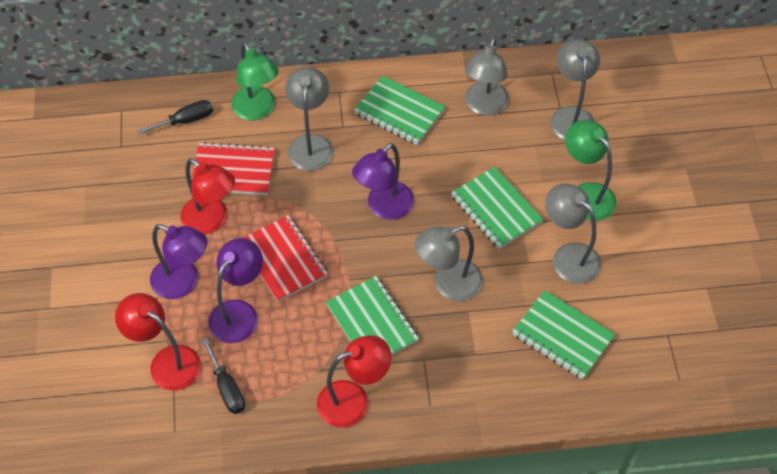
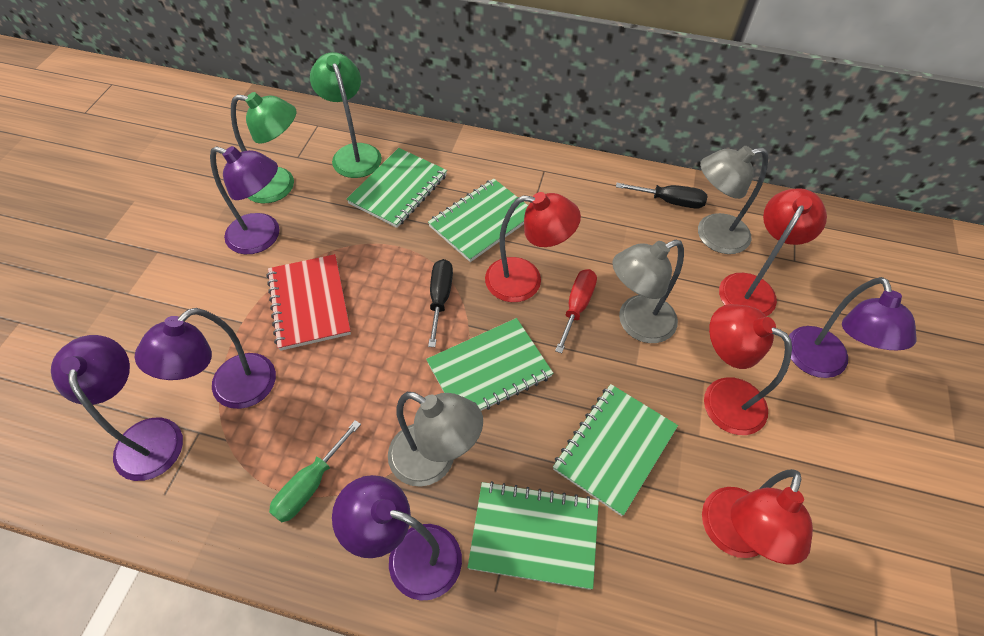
green notebook: [326,276,419,356] [354,75,445,145] [451,166,544,249] [512,290,616,379] = 4 -> [346,148,447,228] [426,318,553,411] [428,178,528,262] [468,481,599,590] [553,384,678,516] = 5
green screwdriver: none = 0 -> [269,420,361,522] = 1
grey lamp: [285,67,333,171] [415,226,483,301] [464,37,509,116] [545,183,601,284] [550,39,600,140] = 5 -> [388,392,483,487] [612,240,684,343] [698,146,768,254] = 3
purple lamp: [150,224,208,299] [208,238,263,343] [352,143,414,220] = 3 -> [51,335,183,481] [135,308,276,409] [210,146,279,254] [332,475,462,601] [789,277,916,378] = 5
red lamp: [115,293,201,391] [180,158,235,235] [317,335,392,428] = 3 -> [485,192,581,302] [702,469,813,564] [704,304,792,435] [719,188,827,316] = 4
red notebook: [191,142,275,195] [243,215,328,302] = 2 -> [266,254,351,351] = 1
red screwdriver: none = 0 -> [555,269,597,354] = 1

